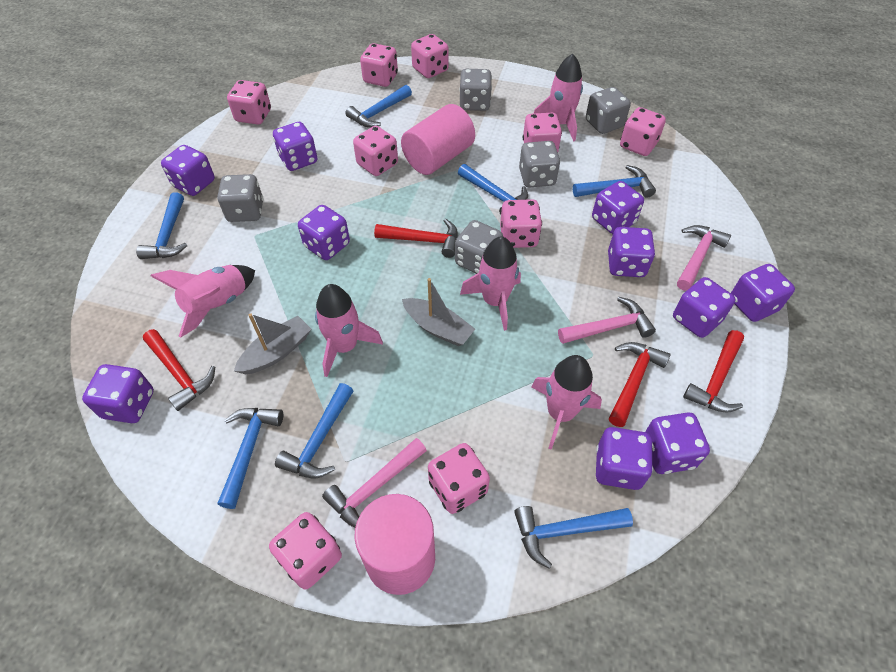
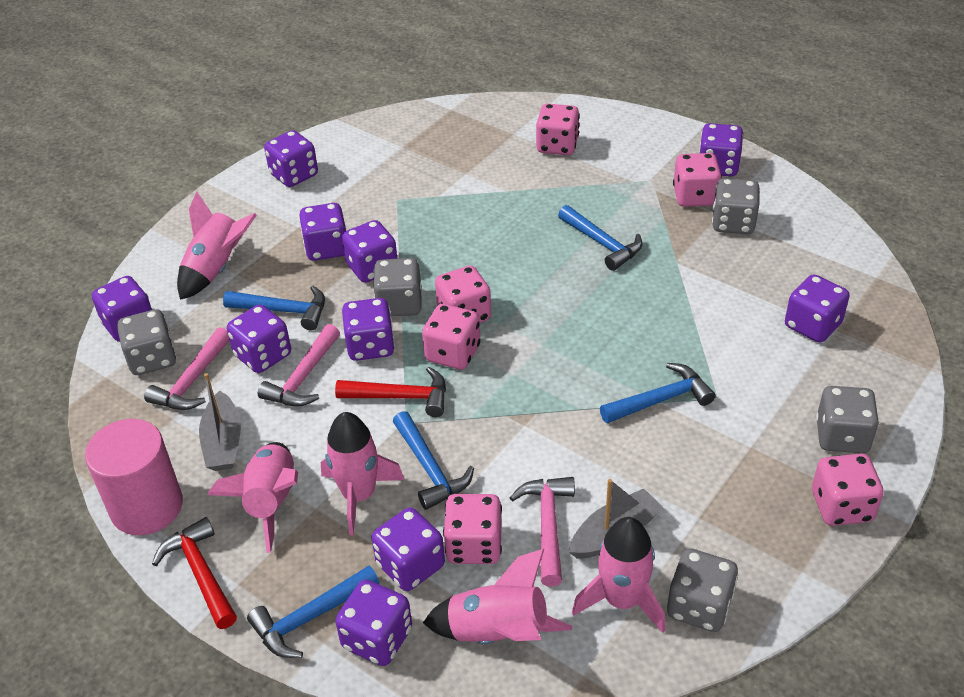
blue hammer: [136,192,188,259] [218,408,283,509] [275,383,354,478] [345,85,412,128] [458,164,528,215] [514,506,633,569] [573,165,656,198] = 7 -> [223,285,325,331] [247,566,379,658] [393,411,474,510] [558,205,643,271] [600,363,715,423] = 5
pink cylinder: [355,494,435,595] [401,104,475,175] = 2 -> [85,419,183,535] = 1
pink dice: [227,80,271,125] [269,512,342,589] [353,126,398,176] [360,43,398,87] [411,34,449,78] [428,443,490,514] [500,199,542,248] [523,113,562,152] [620,107,666,156] = 9 -> [422,304,480,370] [435,266,491,323] [443,494,502,564] [536,104,580,155] [673,153,722,207] [812,454,884,526] = 6
red hammer: [143,329,215,411] [374,219,458,258] [609,342,671,427] [683,330,744,413] = 4 -> [152,517,237,629] [335,367,446,417] = 2

